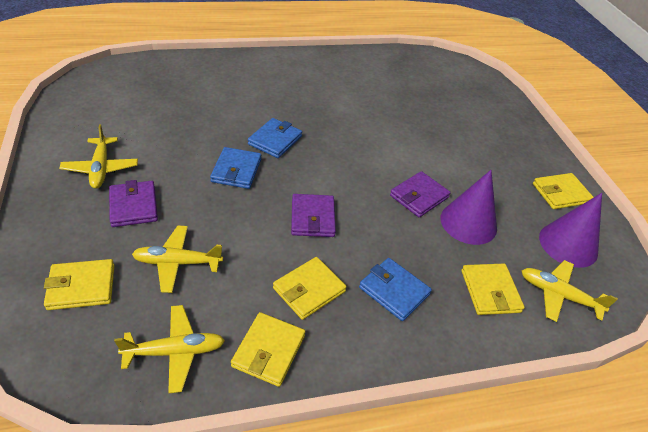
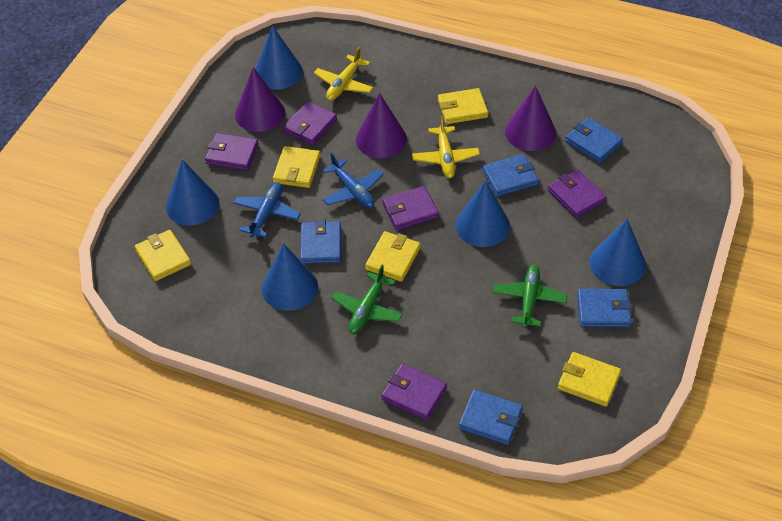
blue cone: none = 0 -> [166,159,219,225] [255,26,303,89] [262,243,318,311] [455,180,510,247] [589,219,646,286] = 5
blue plane: none = 0 -> [233,182,301,238] [322,152,384,208] = 2
blue wallet: [210,147,261,189] [248,118,302,158] [359,258,432,321] = 3 -> [300,219,341,264] [459,390,523,445] [482,154,539,196] [565,117,623,163] [577,289,632,327] = 5
green plane: none = 0 -> [331,265,403,334] [493,264,568,328] = 2
purple cone: [441,170,497,245] [539,193,602,268] = 2 -> [235,67,285,132] [356,93,407,158] [505,86,556,151] = 3
purple wallet: [109,180,158,227] [291,194,336,237] [390,171,451,217] = 3 -> [205,133,259,170] [283,101,337,145] [381,363,447,420] [382,186,439,230] [548,169,607,218] = 5
yellow plane: [59,124,138,189] [114,305,225,393] [132,226,223,293] [522,260,618,322] = 4 -> [314,47,373,101] [412,116,480,178] = 2

